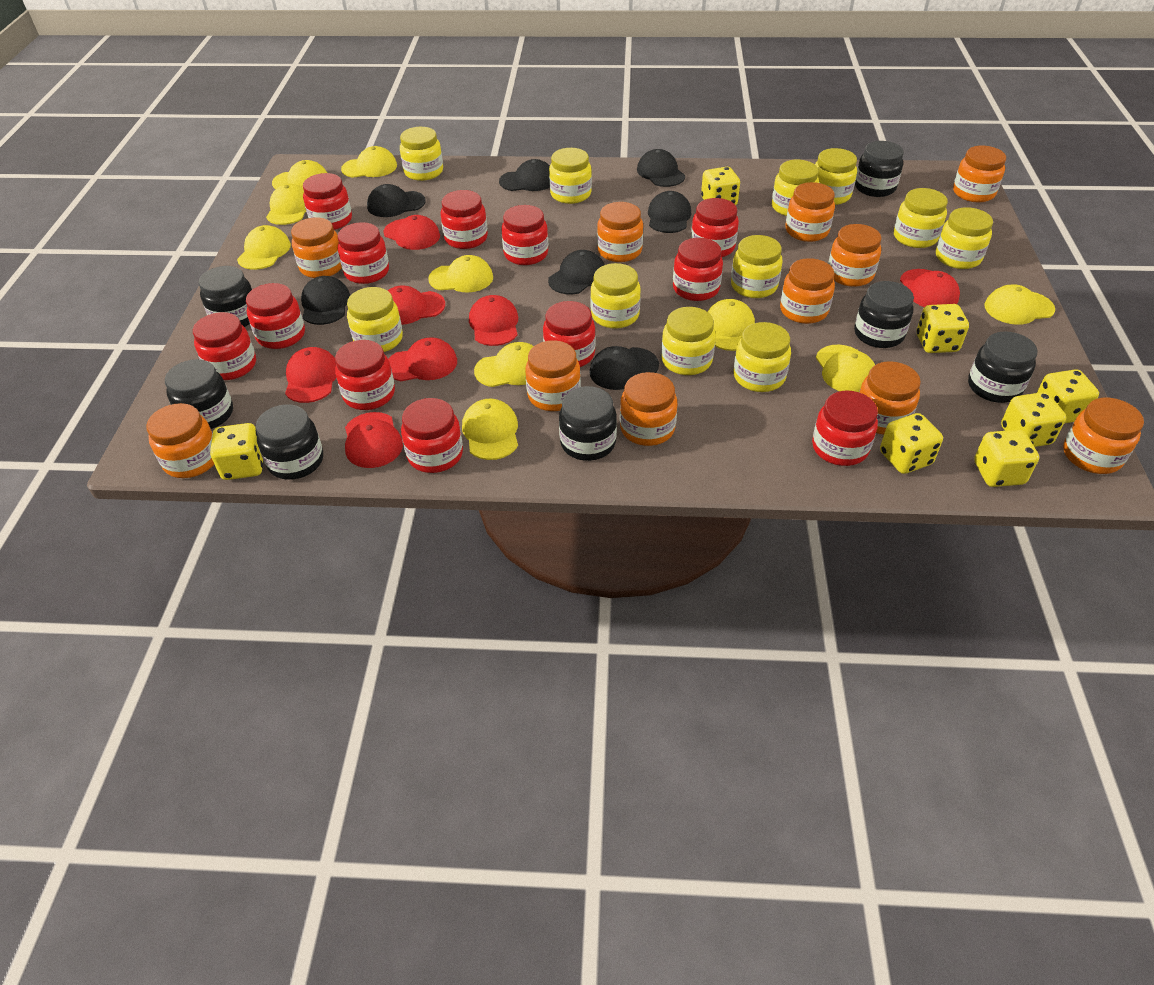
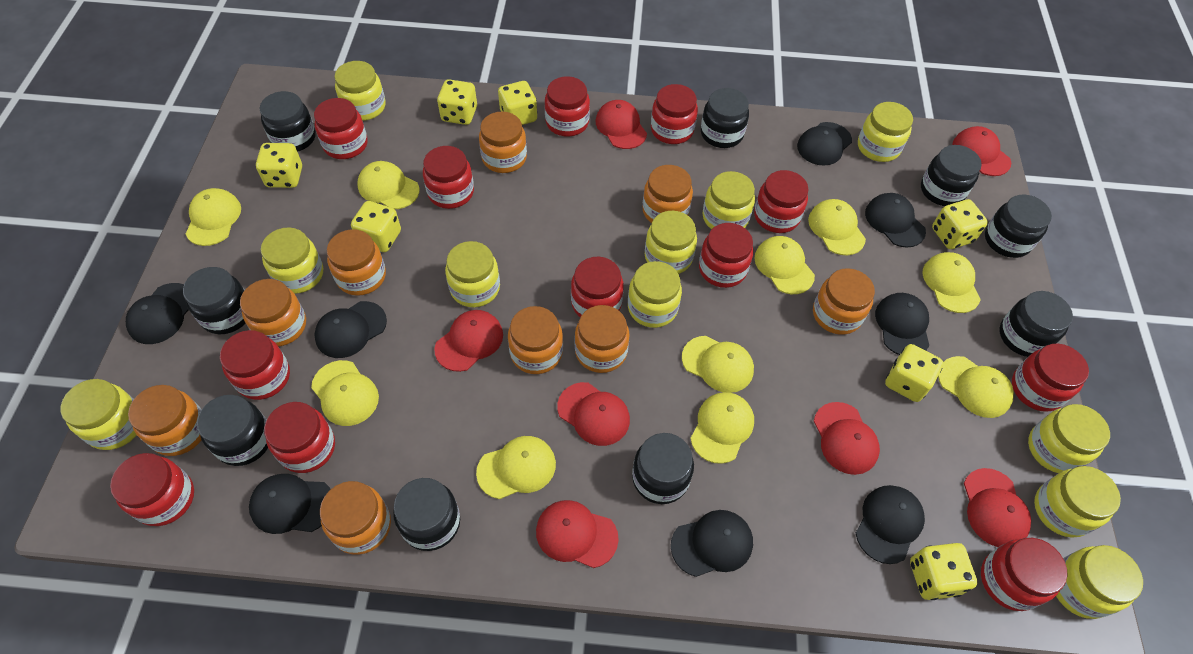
black cap: [301,276,350,325] [367,184,426,217] [499,159,550,191] [548,250,605,294] [589,346,659,390] [637,149,685,187] [648,191,691,233] = 7 -> [126,283,189,344] [249,474,331,534] [314,301,387,358] [671,510,753,577] [797,122,852,166] [856,485,925,564] [865,193,926,247] [875,293,929,355] = 8
black jar: [165,359,233,429] [199,266,252,327] [256,404,323,480] [559,386,617,461] [854,281,914,348] [855,141,904,197] [968,331,1038,403] = 7 -> [183,267,246,334] [197,395,268,466] [260,91,316,152] [393,478,460,551] [632,433,694,504] [701,88,749,148] [921,145,982,206] [985,194,1052,258] [999,291,1073,357] = 9
orange jar: [146,403,214,478] [291,217,342,278] [526,340,581,411] [597,202,643,262] [620,372,677,446] [780,258,835,324] [785,182,835,242] [828,224,882,287] [859,361,921,435] [953,146,1006,202] [1063,398,1144,474] = 11 -> [128,385,201,456] [240,279,306,346] [320,481,391,555] [327,229,386,296] [479,112,527,173] [508,306,563,374] [575,305,630,373] [642,165,693,223] [813,268,875,335] = 9

